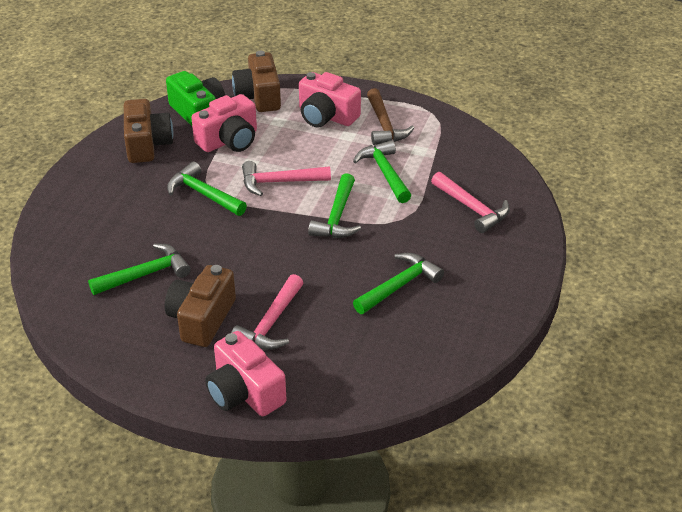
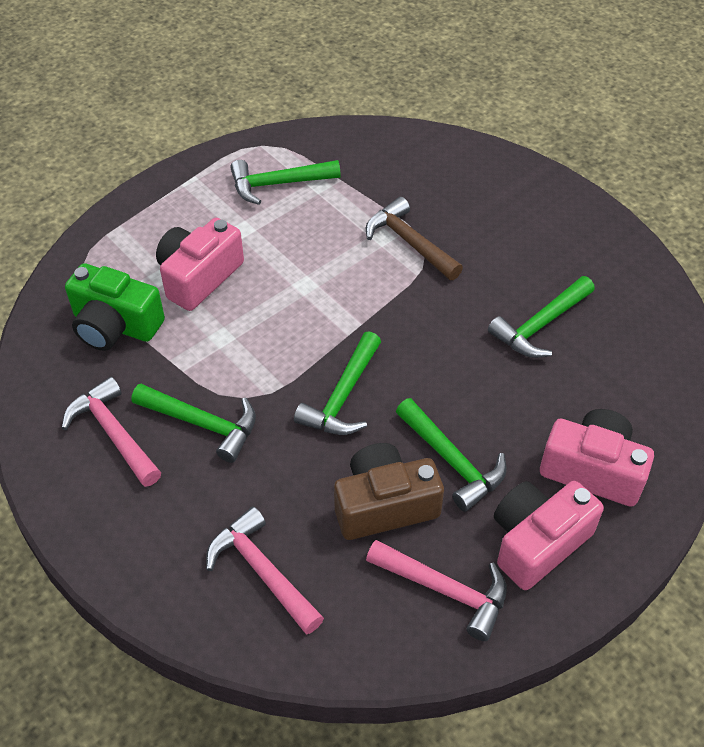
brown camera: [124,99,173,163] [165,265,236,347] [232,51,281,112] = 3 -> [334,443,444,540] = 1

